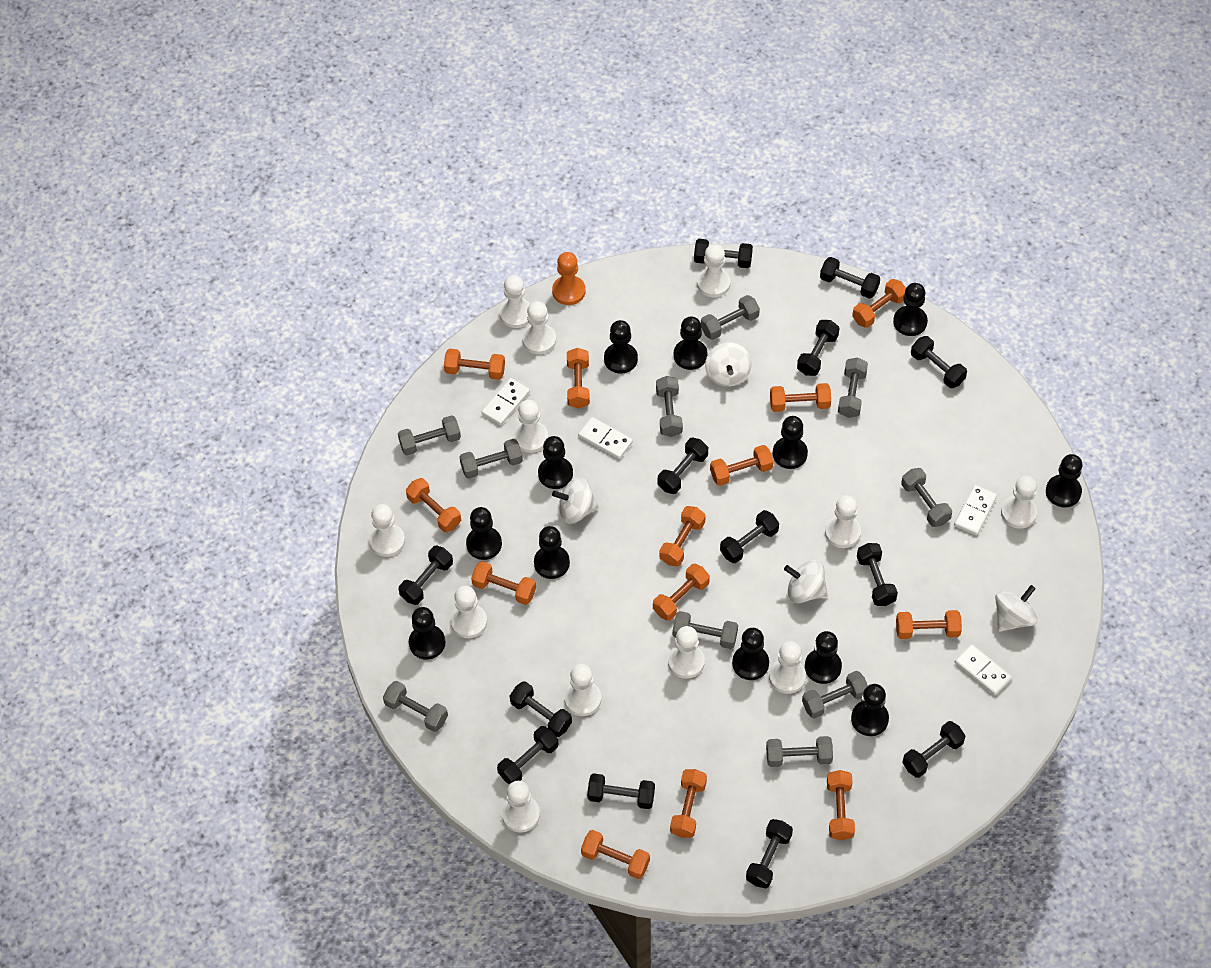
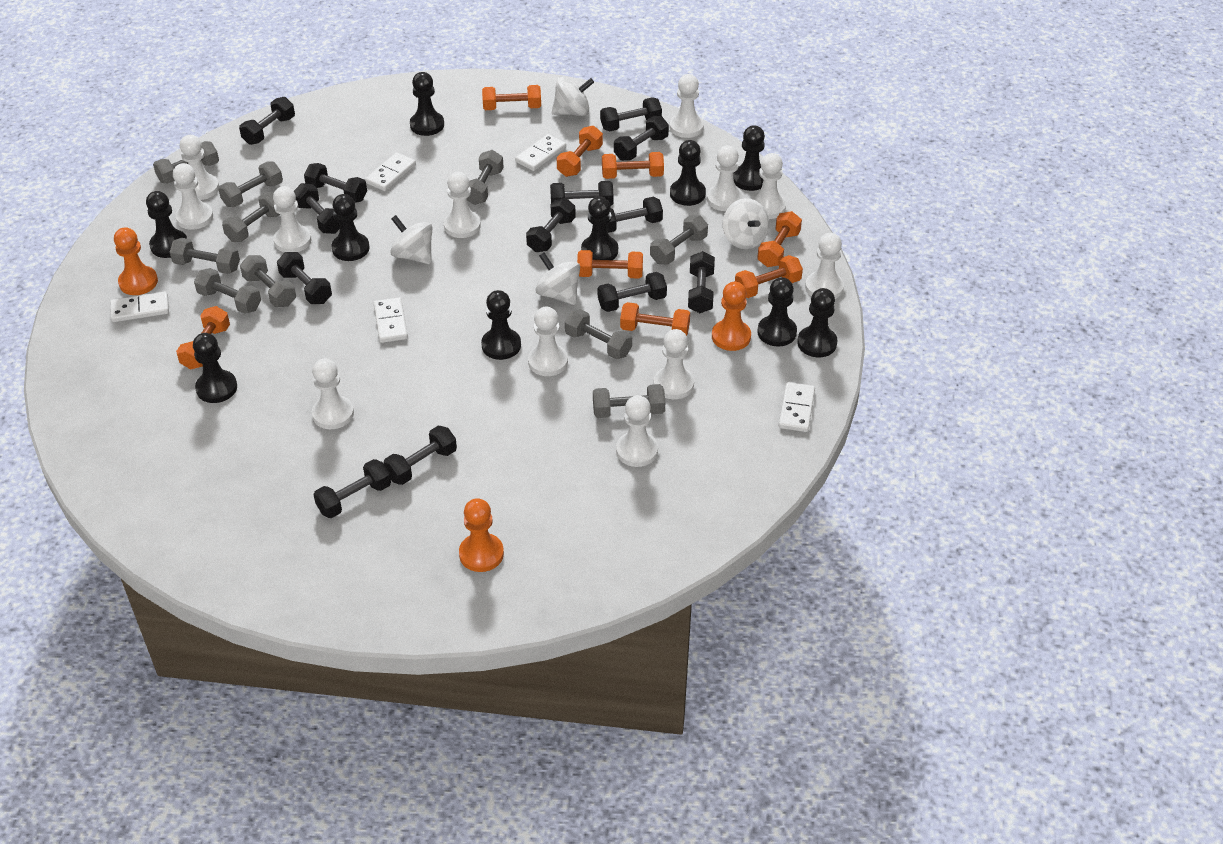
black pawn: [409,607,446,660] [466,507,502,560] [534,526,570,579] [538,436,573,489] [604,320,638,374] [674,317,708,370] [732,628,769,680] [773,416,808,469] [805,631,842,684] [851,684,889,736] [893,283,928,336] [1046,454,1083,507] = 12 -> [146,191,187,258] [193,333,237,403] [332,194,369,261] [410,72,444,136] [481,290,521,360] [581,196,618,260] [670,140,706,206] [733,125,765,191] [757,277,797,346] [797,288,838,357] = 10
orange dumbbell: [406,478,461,532] [444,349,505,380] [471,561,536,605] [567,348,590,408] [581,830,650,879] [653,564,710,621] [660,506,706,566] [670,769,707,838] [710,445,773,486] [770,383,831,412] [827,770,855,840] [852,279,906,328] [896,610,962,639] = 13 -> [176,306,230,369] [482,85,541,110] [557,126,603,177] [577,250,643,279] [602,152,664,179] [620,302,690,336] [735,255,803,298] [757,211,802,267] = 8
orange pawn: [552,252,586,305] = 1 -> [114,227,158,295] [459,498,504,572] [712,282,751,351] = 3
white domino: [482,378,530,425] [578,417,633,459] [954,485,997,535] [955,644,1012,695] = 4 -> [110,292,169,322] [365,152,416,191] [374,297,408,343] [515,134,566,171] [779,382,815,432] = 5

